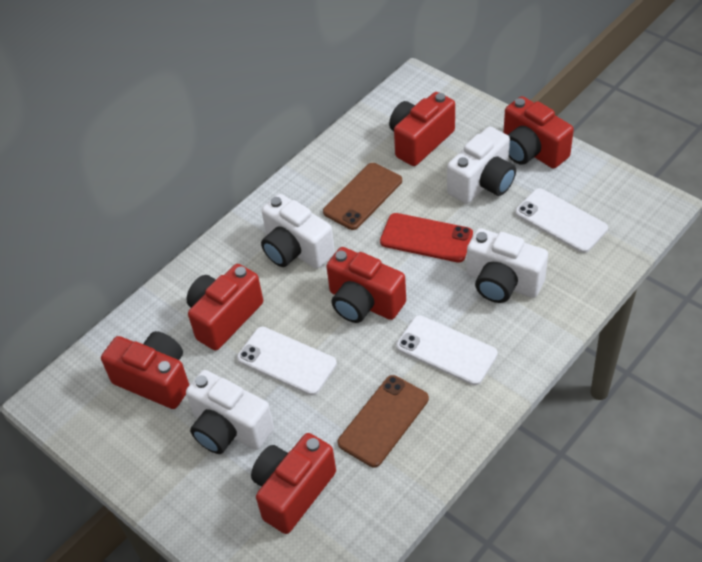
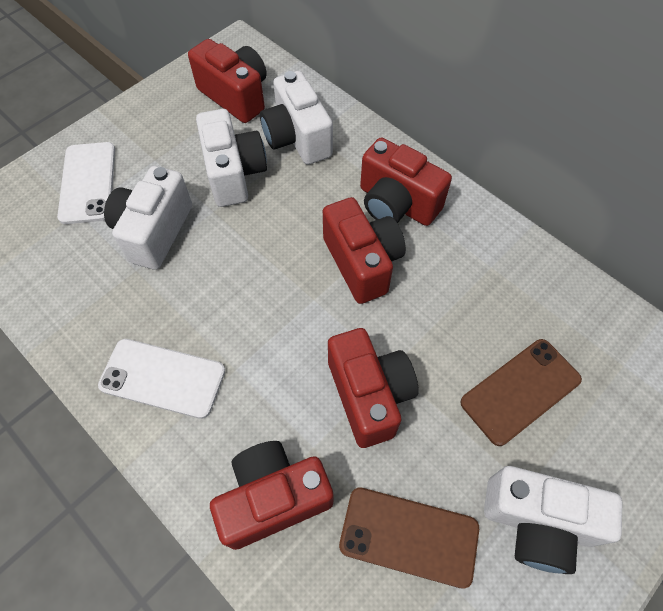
red camera: [101,331,189,409] [186,264,263,351] [251,433,336,534] [326,247,406,323] [389,92,455,166] [503,96,574,169] = 6 -> [188,39,267,123] [210,441,333,550] [323,197,406,304] [328,328,419,448] [360,137,452,226] = 5
red phone: [380,213,473,262] = 1 -> none = 0
white phone: [237,327,337,396] [396,315,498,385] [515,188,608,253] = 3 -> [57,142,115,224] [98,339,225,419] = 2

